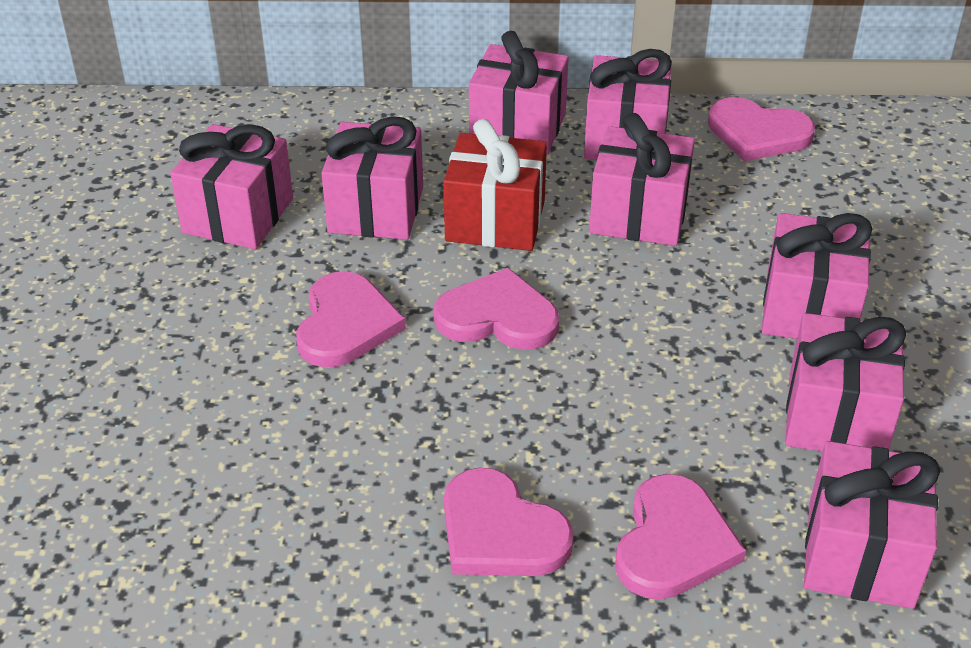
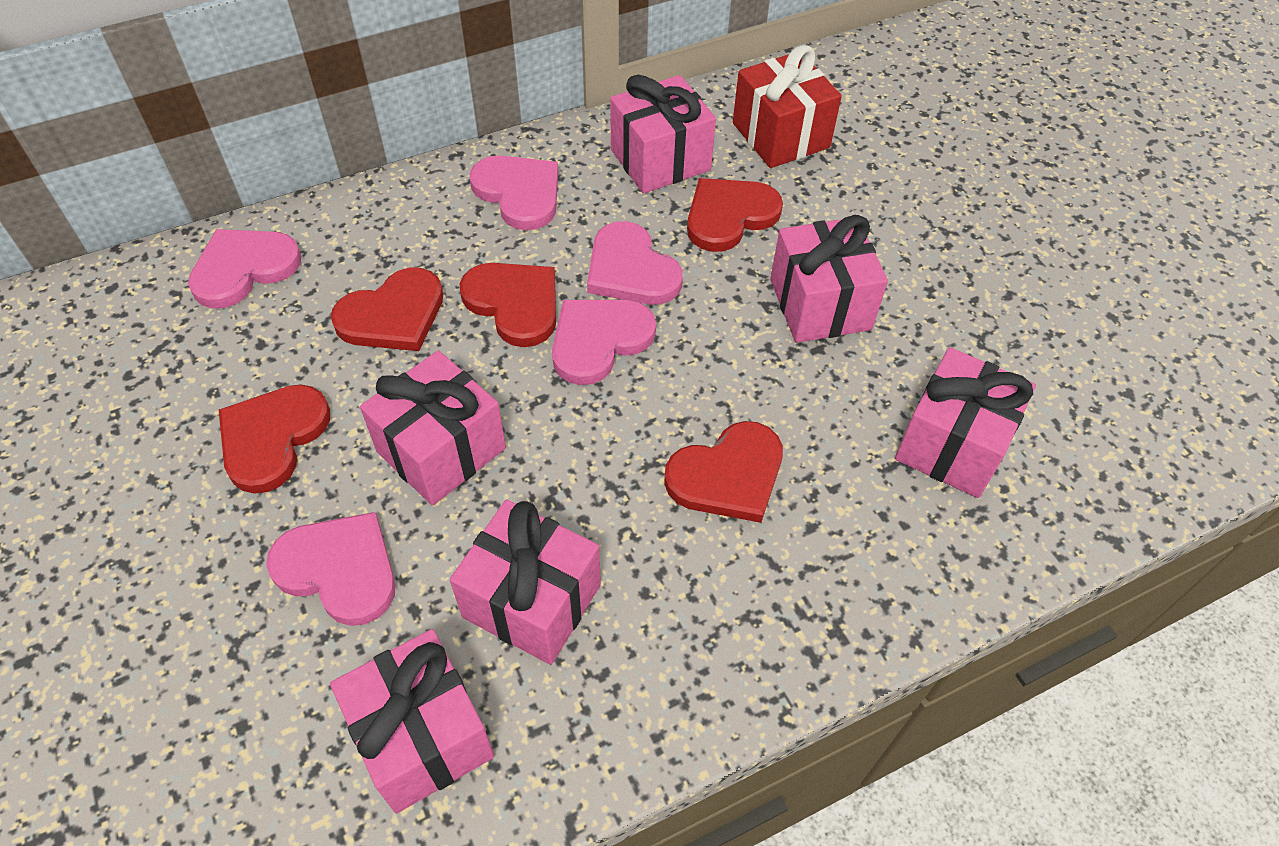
pink gift: [170,124,293,249] [321,116,423,240] [469,31,568,155] [584,49,672,160] [589,113,695,246] [762,213,872,339] [785,313,906,452] [804,441,940,609] = 8 -> [330,629,494,813] [360,350,506,506] [450,499,601,665] [610,75,716,194] [770,215,888,343] [895,347,1036,498] = 6
red heart: none = 0 -> [219,384,330,494] [331,268,443,351] [460,263,556,347] [664,421,783,523] [687,178,783,252] = 5

